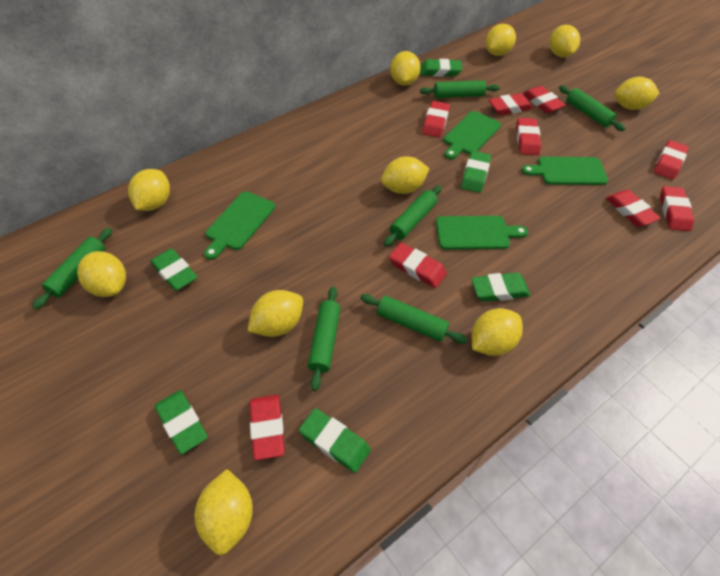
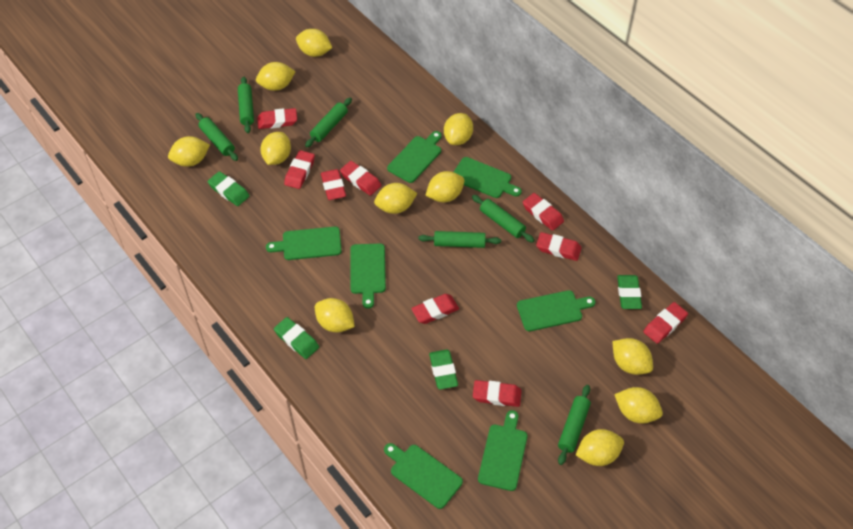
green cutting board: [204,191,275,260] [436,216,528,250] [444,111,501,159] [522,157,608,185] = 4 -> [266,227,342,260] [350,244,386,309] [384,443,463,509] [387,131,442,183] [454,157,522,198] [478,410,528,491] [517,290,596,331] = 7
green eraser: [150,248,198,291] [155,390,208,454] [299,408,371,473] [420,59,462,77] [461,151,491,193] [471,273,530,302] = 6 -> [207,171,250,206] [274,317,319,359] [429,349,458,390] [617,275,642,309] = 4
yellow lemon: [77,251,126,297] [128,169,170,211] [195,469,253,555] [247,290,303,337] [381,156,429,194] [390,51,421,86] [472,308,523,356] [486,24,516,56] [550,25,580,57] [614,77,660,110] = 10 -> [168,136,210,167] [256,62,296,91] [261,132,291,165] [296,29,332,57] [315,298,355,333] [374,183,417,214] [425,171,464,202] [444,113,473,145] [576,429,624,466] [612,338,653,375] [614,387,663,423] = 11

